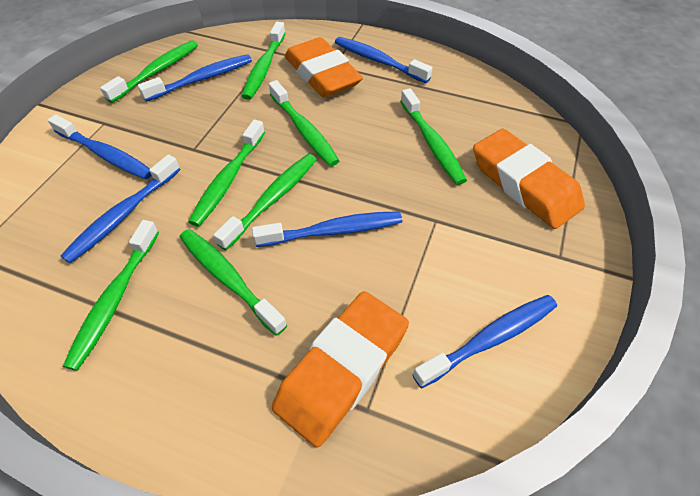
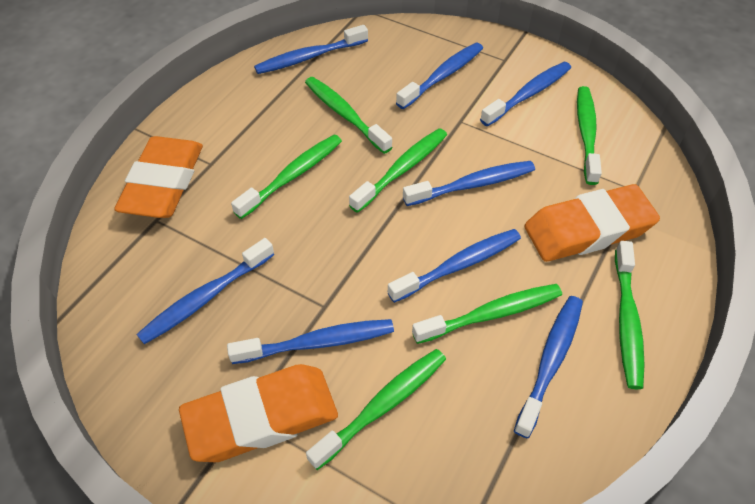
blue toothbrush: [48,115,152,179] [60,154,180,263] [138,54,252,102] [252,211,402,247] [335,37,432,83] [412,295,557,388] = 6 -> [136,238,274,345] [227,319,394,364] [254,25,368,74] [388,229,521,303] [396,43,483,109] [403,161,535,206] [480,62,571,126] [514,296,583,438] = 8
green toothbrush: [63,220,159,371] [100,40,198,103] [180,229,287,336] [188,120,265,227] [213,154,317,250] [242,22,286,100] [269,80,339,166] [400,88,467,185] = 8 -> [231,135,342,219] [305,77,392,154] [306,349,446,470] [349,128,447,213] [412,284,562,344] [577,86,602,185] [615,241,645,389] = 7

